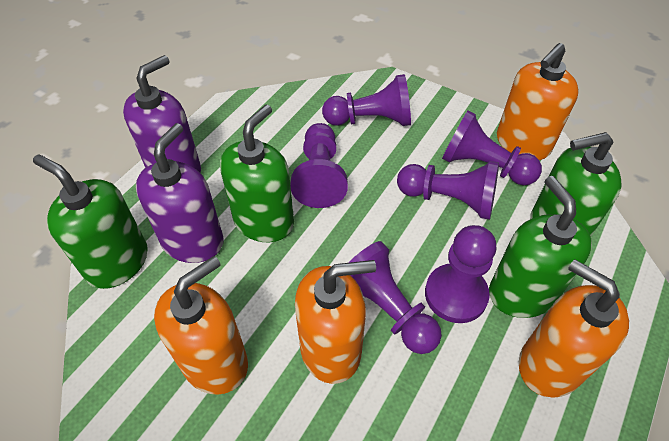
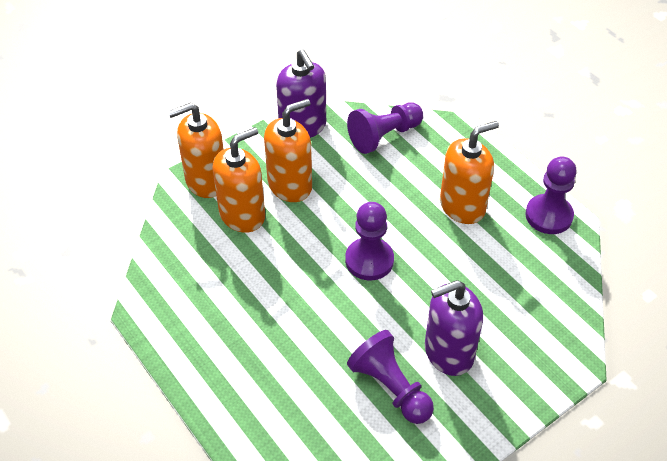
green soap dispenser: [33,154,148,289] [220,105,294,242] [489,176,592,318] [530,132,621,237] = 4 -> none = 0
purple pawn: [290,123,348,208] [322,74,411,126] [348,241,442,354] [397,161,499,220] [425,225,496,323] [442,111,542,185] = 6 -> [345,202,394,280] [347,103,423,154] [347,330,434,424] [525,156,577,234] = 4

